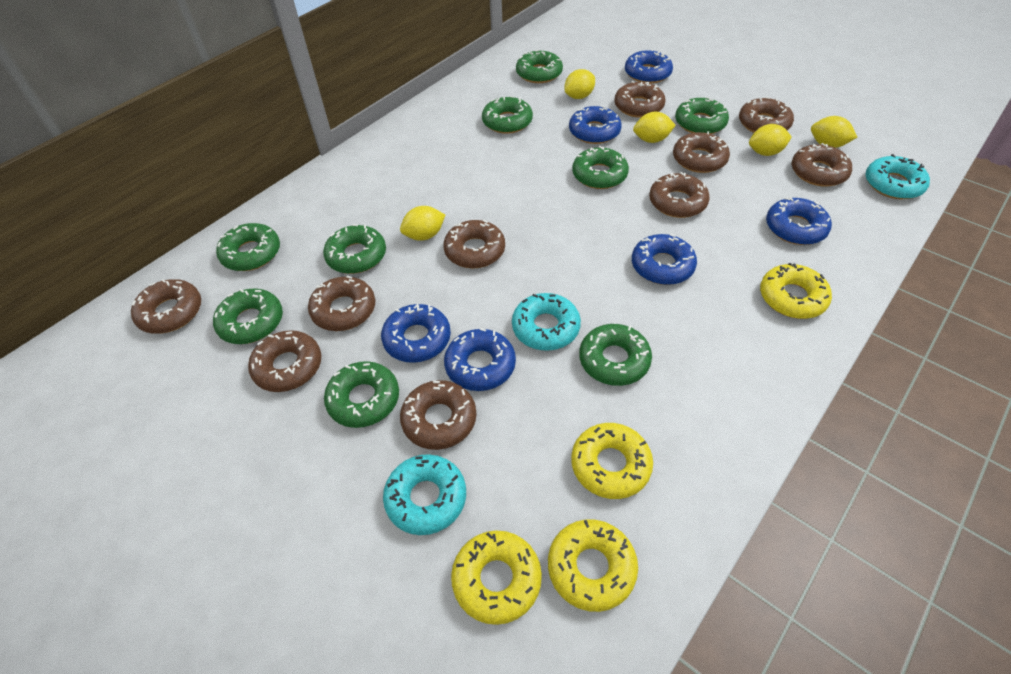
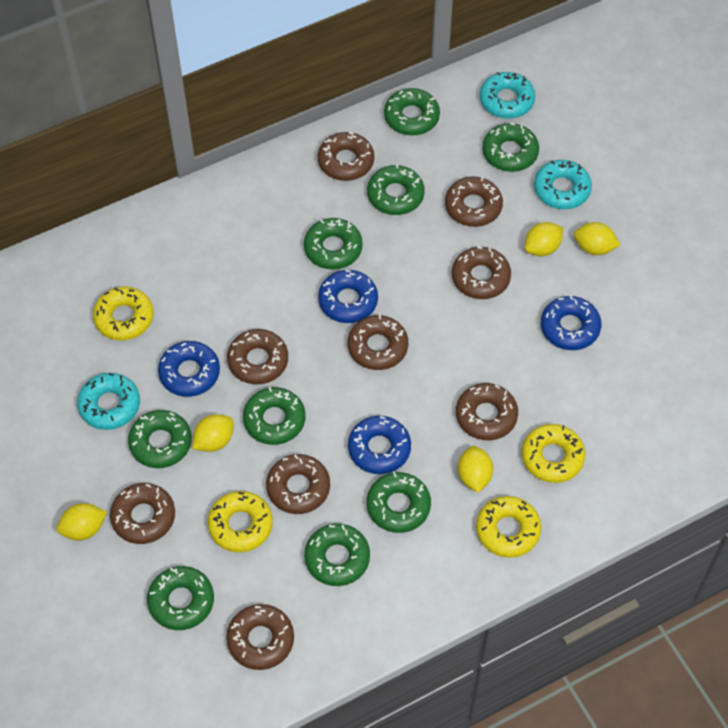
blue donut: [381,304,451,363] [444,328,516,391] [569,105,622,144] [625,49,673,83] [632,234,697,285] [766,197,832,245] = 6 -> [158,341,220,397] [318,270,378,323] [348,416,411,474] [541,296,601,350] = 4
brown donut: [131,279,201,334] [248,330,321,392] [308,276,375,331] [400,380,476,450] [444,220,505,268] [615,81,666,118] [649,172,710,218] [673,131,730,173] [739,97,794,133] [792,143,852,187] = 10 -> [110,483,175,544] [226,604,294,670] [227,329,288,384] [266,454,330,514] [318,132,374,181] [348,315,408,370] [445,176,503,227] [452,247,511,299] [456,383,518,440] = 9

